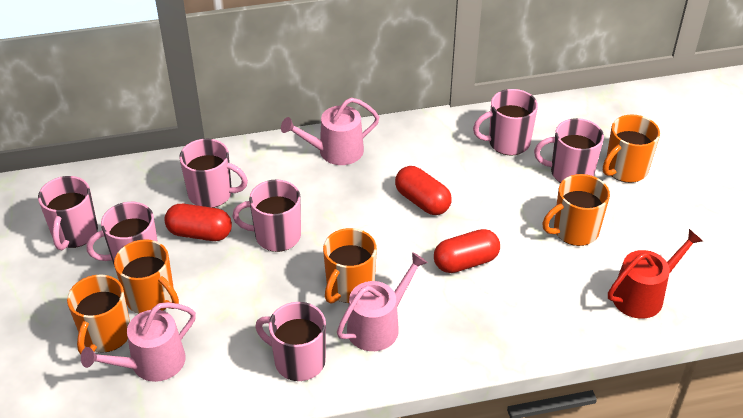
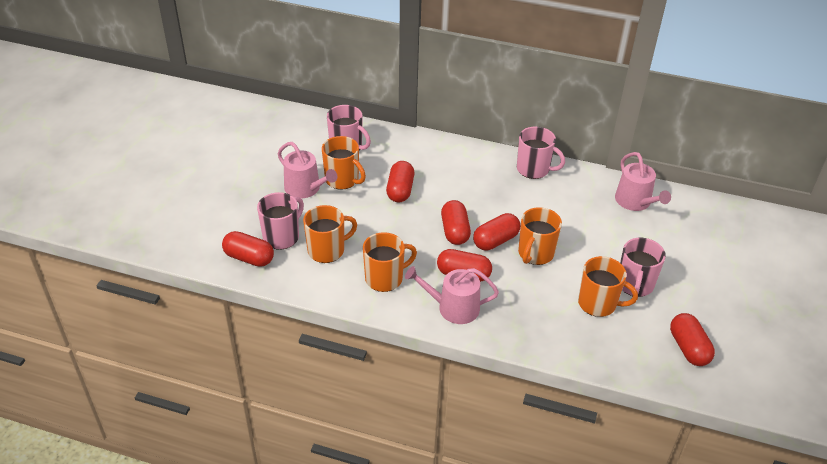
pink mug: [38,176,98,250] [86,202,158,267] [179,139,248,208] [232,180,301,252] [255,302,326,381] [473,89,538,156] [534,118,604,183] = 7 -> [257,192,304,250] [327,105,371,151] [517,126,565,179] [620,238,666,297] = 4
red capsule: [164,204,232,241] [395,166,452,215] [434,229,500,273] = 3 -> [222,231,274,267] [386,161,414,202] [437,249,492,282] [441,200,471,245] [473,213,520,250] [670,313,715,366] = 6
red watering can: [608,229,703,319] = 1 -> none = 0

